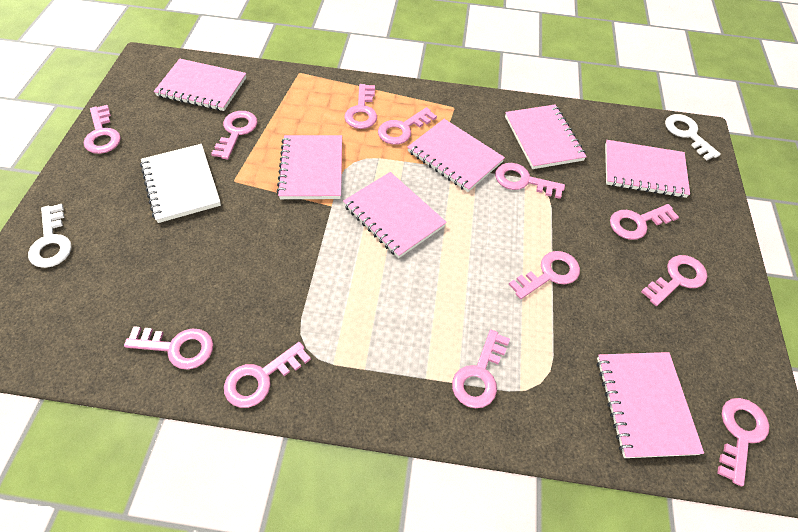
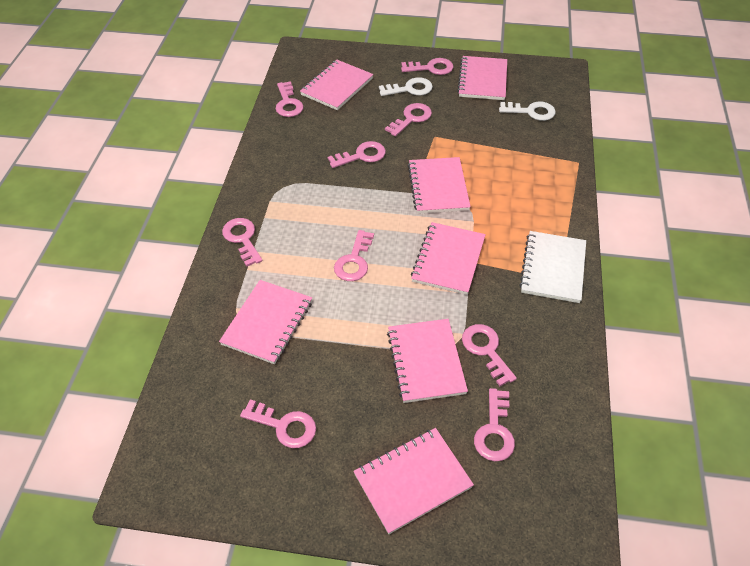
pink key: [84,105,121,154] [124,326,213,369] [211,111,257,160] [224,342,311,408] [344,84,377,129] [378,107,437,145] [452,330,510,408] [495,163,565,199] [508,251,580,299] [610,204,679,240] [641,255,707,306] [717,398,769,486] = 12 -> [222,218,263,267] [240,400,316,448] [276,81,304,117] [328,141,386,168] [334,230,374,281] [385,103,432,136] [401,58,453,75] [462,324,517,386] [474,388,515,461] = 9

